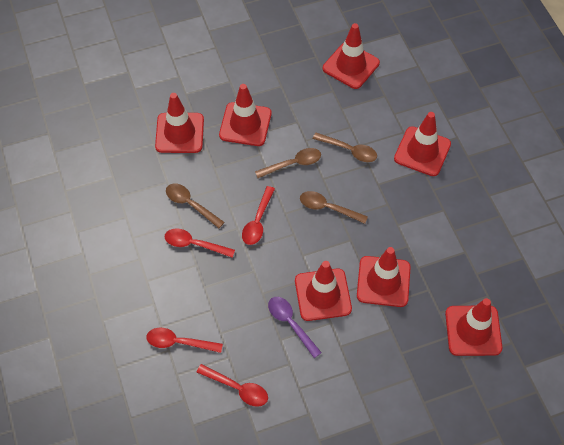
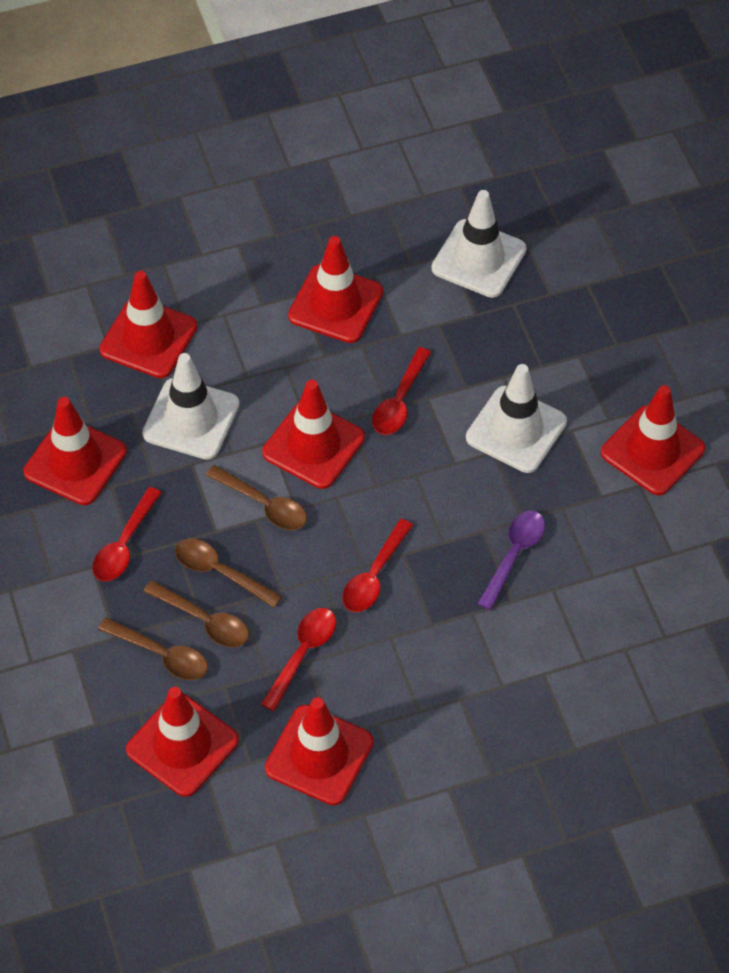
white traffic cone: none = 0 -> [142,353,240,460] [432,190,527,298] [466,364,567,473] = 3

